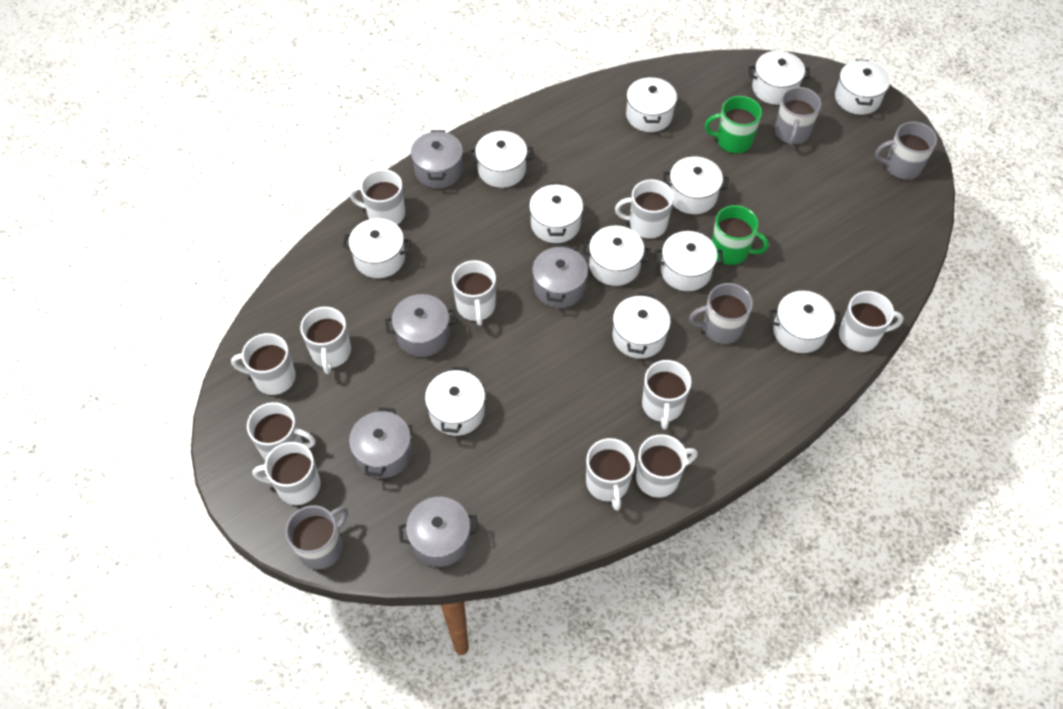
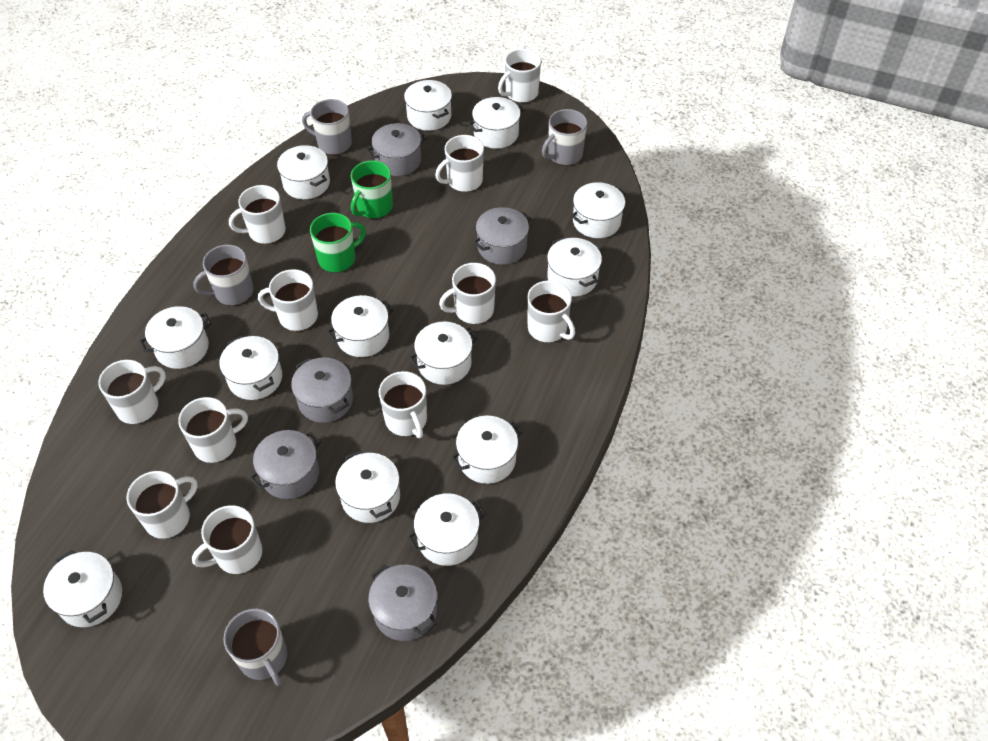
white pot: [342,218,411,278] [425,367,485,436] [469,131,534,188] [529,183,583,243] [582,225,651,286] [612,293,671,359] [626,76,677,132] [655,231,724,291] [663,157,728,214] [748,51,810,105] [769,291,841,353] [835,59,890,115] = 12 -> [43,550,122,627] [139,306,212,369] [219,336,282,400] [277,145,330,199] [326,295,394,357] [335,450,400,523] [404,80,452,131] [407,493,486,566] [409,322,478,385] [451,416,522,484] [468,97,524,149] [547,237,602,296] [571,182,626,238] = 13

